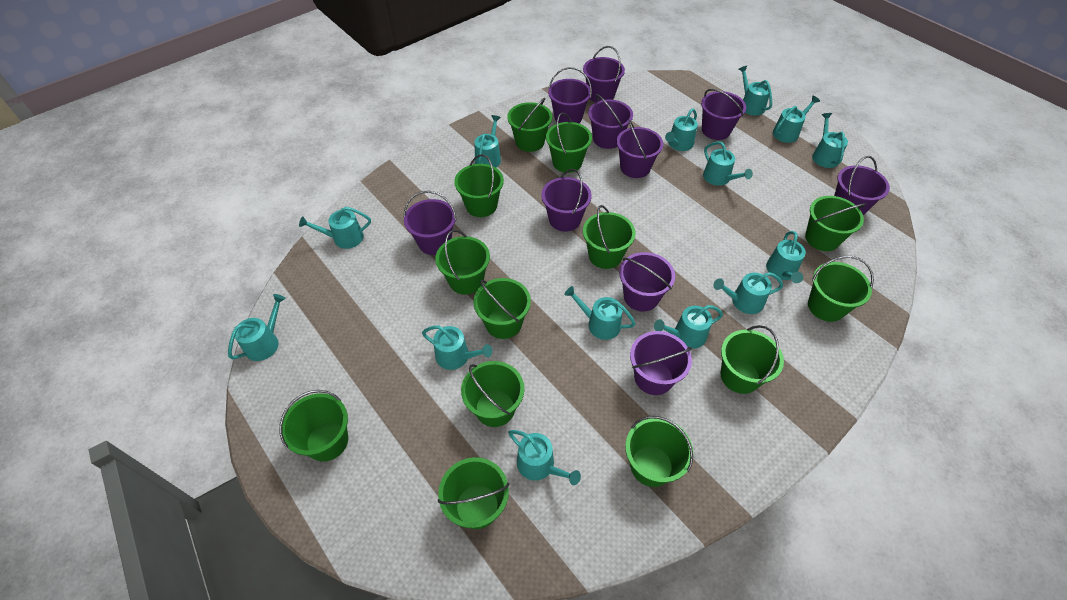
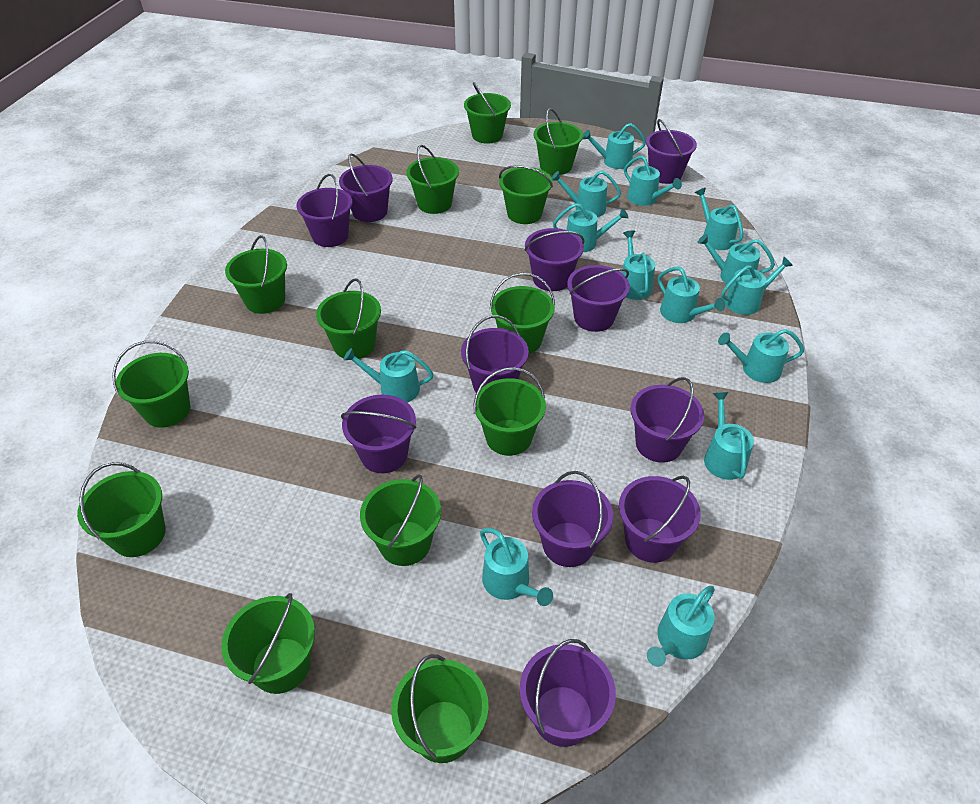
purple bucket: [404,191,457,255] [541,169,592,232] [548,67,592,123] [583,46,625,102] [588,94,633,149] [616,120,663,178] [619,252,675,311] [630,331,692,395] [701,89,746,140] [834,156,890,215] = 10 -> [297,174,352,247] [339,154,393,222] [341,395,416,473] [461,315,529,392] [520,639,616,747] [524,228,585,291] [532,471,613,567] [567,265,630,332] [619,476,701,563] [631,377,704,463] [646,119,697,184] = 11

